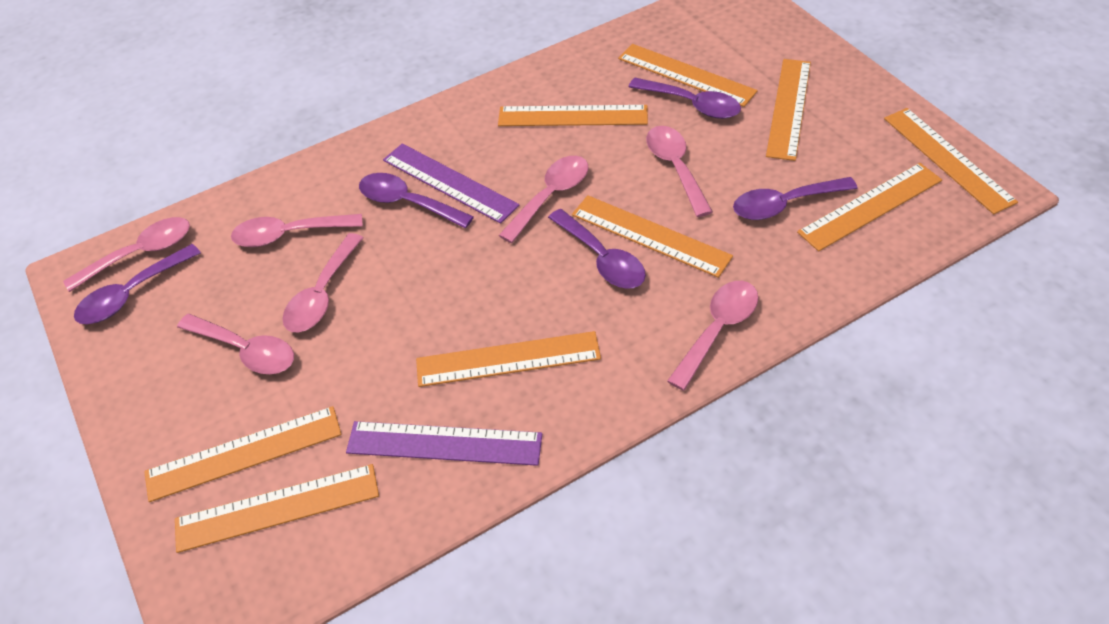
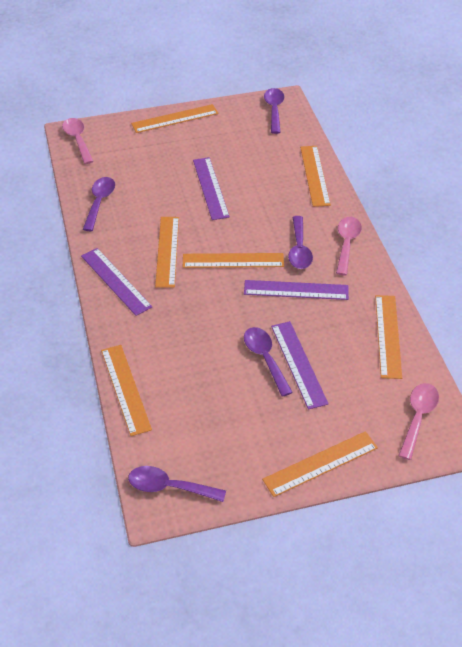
orange ruler: [144,406,341,502] [175,464,379,553] [416,331,601,387] [498,105,648,126] [572,195,733,278] [618,44,758,107] [766,59,811,161] [797,163,942,251] [884,108,1018,214] = 9 -> [101,345,152,436] [131,104,218,133] [155,217,179,288] [183,253,284,268] [262,431,378,497] [300,146,331,207] [375,295,402,379] = 7
pink spoon: [63,217,190,292] [177,314,294,374] [231,214,363,247] [283,233,363,333] [498,156,588,243] [646,126,713,217] [667,281,758,391] = 7 -> [62,118,94,164] [336,217,362,275] [398,383,439,460] = 3
purple ruler: [346,421,542,466] [383,143,519,224] = 2 -> [81,248,152,316] [193,157,230,220] [244,280,349,300] [271,321,329,410] = 4

